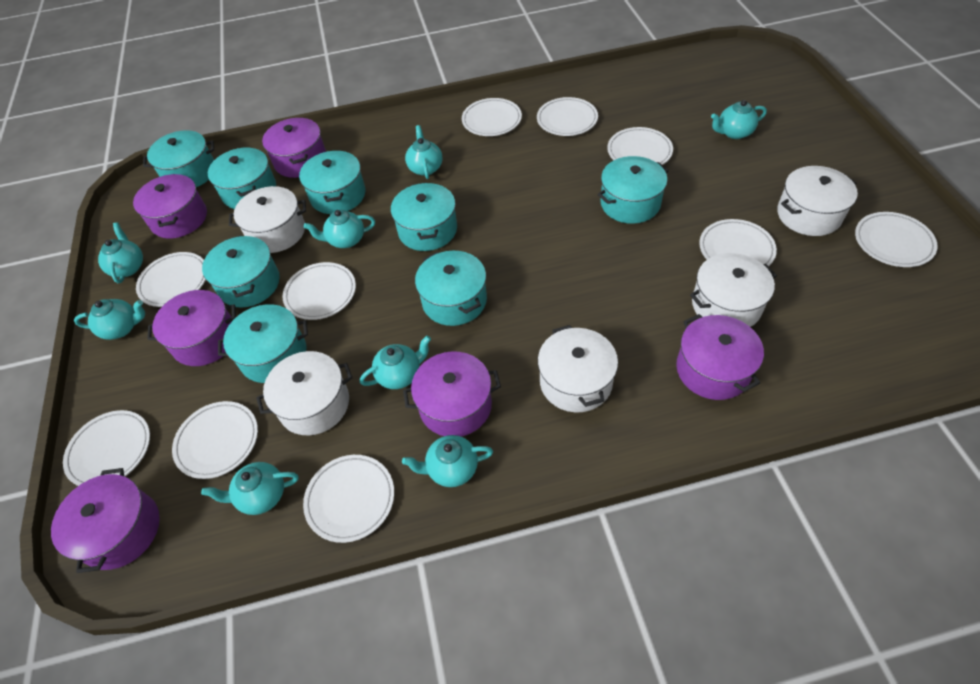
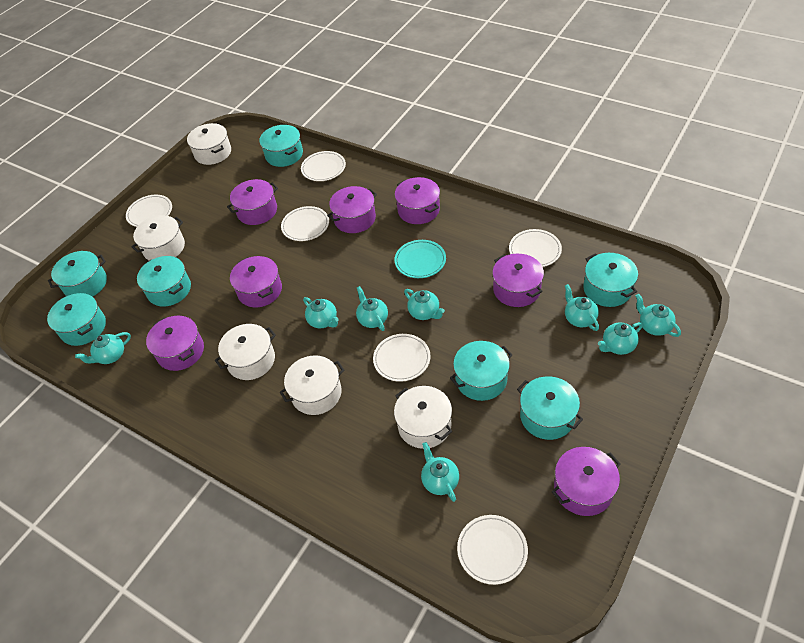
purple pot: [51,468,160,573] [133,174,207,239] [147,290,236,366] [262,118,326,178] [403,351,501,437] [676,314,764,400] = 6 -> [146,316,204,371] [227,179,278,225] [230,256,282,308] [327,186,377,233] [395,177,440,224] [492,254,544,307] [552,447,621,516] = 7
turquoise plate: none = 0 -> [395,240,446,278] = 1
turquoise pot: [143,130,214,187] [202,235,280,308] [208,148,276,209] [218,304,308,383] [299,150,365,214] [391,182,457,251] [415,251,487,326] [598,156,669,224] = 8 -> [47,293,106,346] [48,251,107,297] [137,256,191,307] [259,125,303,167] [450,341,512,401] [517,376,583,440] [583,253,638,307] = 7
white plate: [63,410,150,486] [136,252,206,307] [172,401,258,479] [282,262,356,320] [303,455,394,543] [462,98,522,136] [537,97,598,136] [607,127,673,165] [699,219,777,266] [855,212,938,267] = 10 -> [126,195,172,227] [281,206,329,241] [301,151,346,181] [373,334,430,382] [457,515,528,585] [509,229,562,267] = 6

